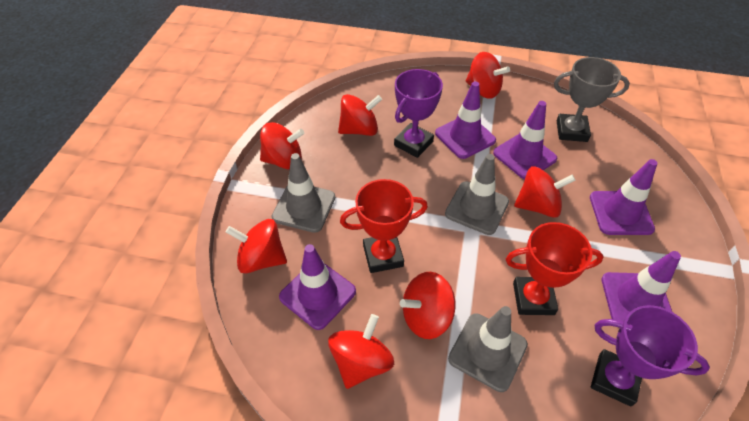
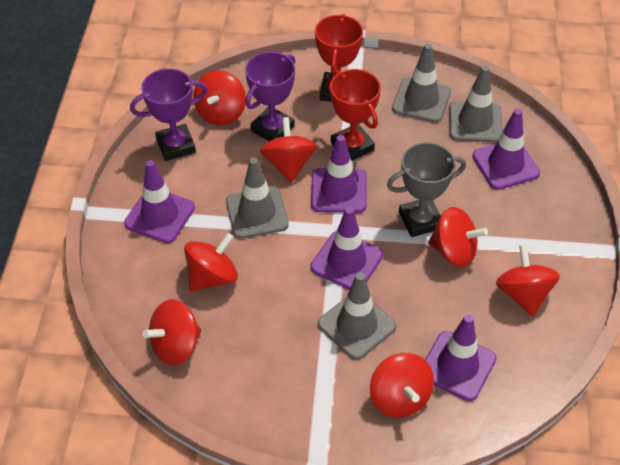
grey traffic cone: [271,153,335,233] [445,154,509,235] [448,306,528,392] = 3 -> [226,158,289,239] [318,273,396,360] [392,44,451,122] [449,66,503,142] = 4

